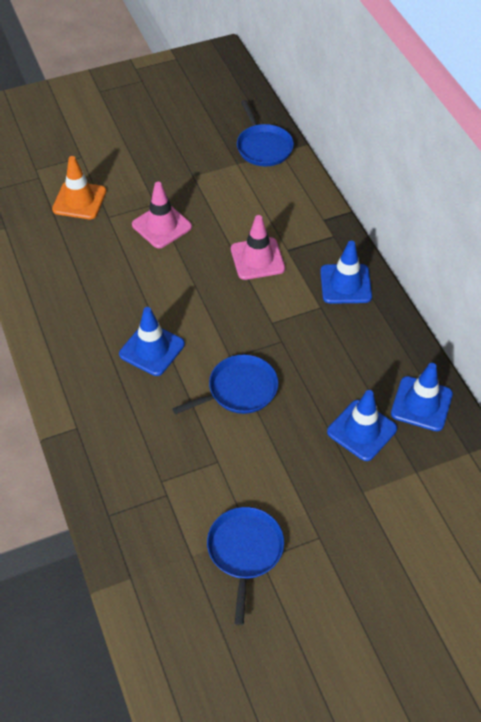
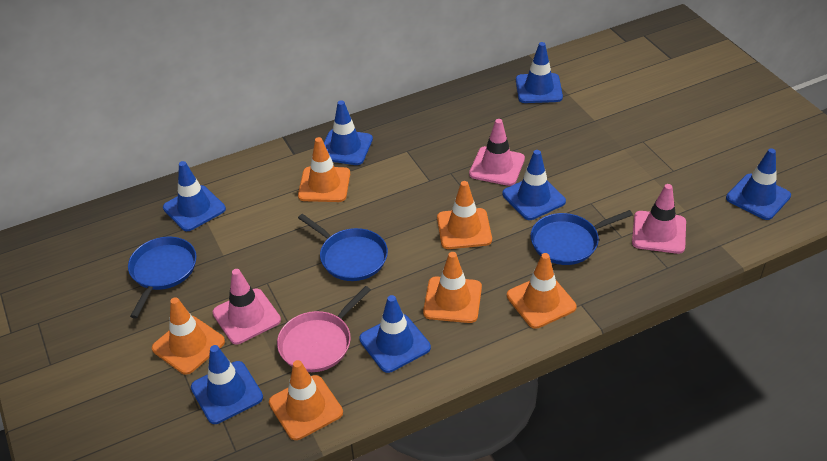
blue traffic cone: [119,307,185,376] [320,241,372,304] [327,390,397,461] [391,363,453,431] = 4 -> [163,161,226,231] [191,345,263,424] [324,100,373,165] [359,295,431,373] [502,150,566,220] [516,42,563,103] [726,148,791,220] = 7
orange traffic cone: [52,156,106,219] = 1 -> [152,297,225,375] [269,360,343,440] [298,137,350,202] [423,252,482,323] [437,181,492,249] [507,253,577,329] = 6
pink pan: none = 0 -> [277,286,371,372] = 1
pink traffic cone: [132,182,192,248] [231,215,285,280] = 2 -> [213,269,281,344] [469,119,525,186] [632,184,686,254] = 3

